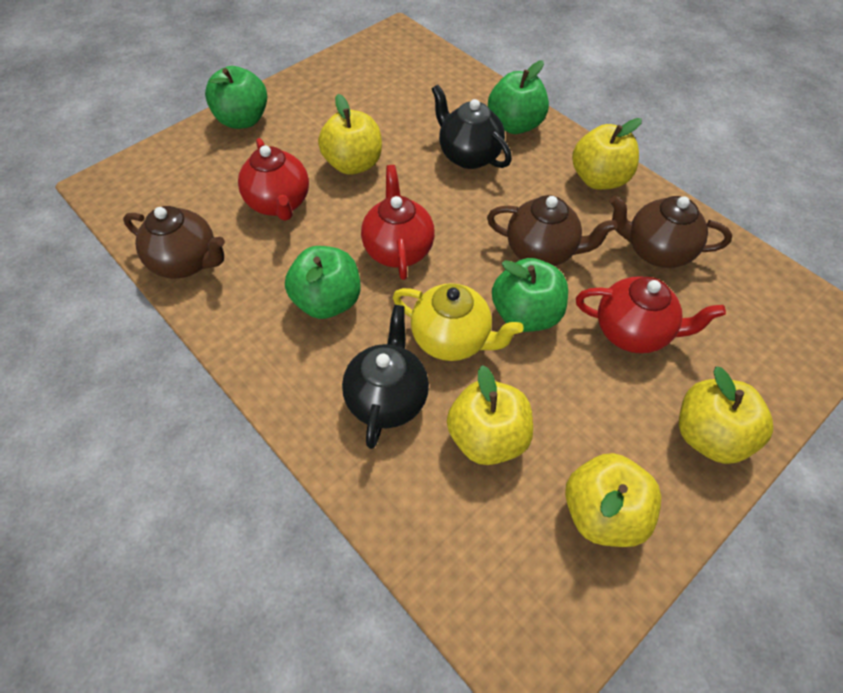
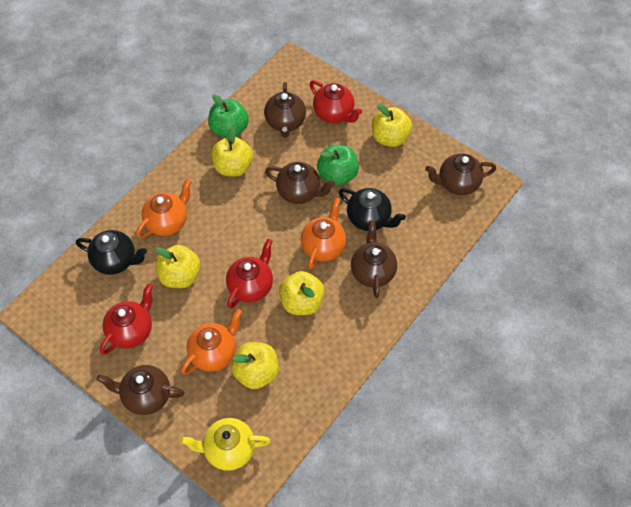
brown teapot: [123,206,225,279] [487,195,617,266] [610,195,732,268] = 3 -> [97,365,184,415] [264,82,306,138] [265,162,335,204] [351,220,397,298] [425,153,496,195] = 5
green apple: [205,66,267,129] [285,246,360,319] [488,60,549,134] [492,258,568,332] = 4 -> [208,94,249,138] [317,145,359,185] = 2
orange teapot: none = 0 -> [136,178,192,238] [181,309,242,375] [301,197,346,269] = 3

